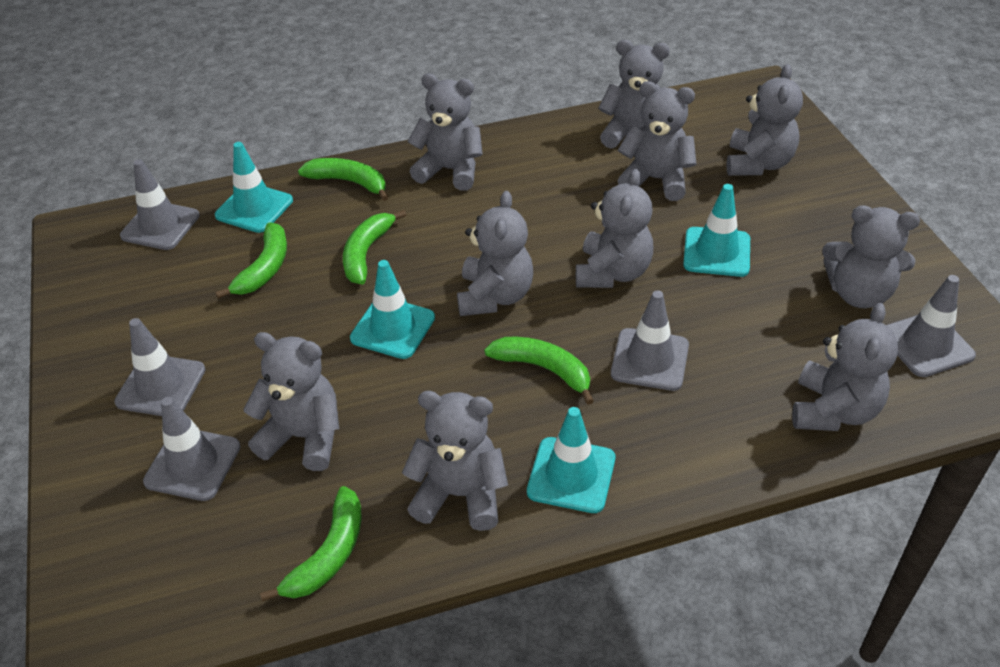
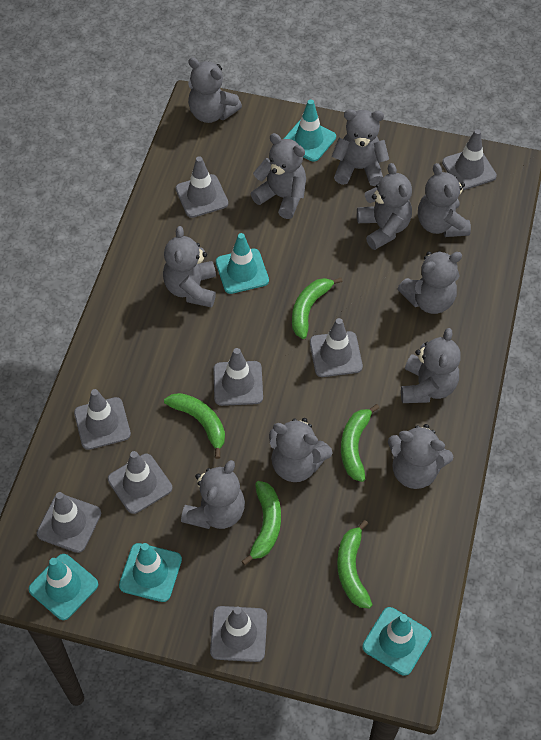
grey teddy bear: [243,332,339,471] [402,391,508,531] [408,73,483,191] [457,191,533,316] [576,169,653,288] [599,40,670,149] [618,81,697,201] [726,64,803,176] [792,303,898,431] [822,205,920,308] = 10 -> [163,226,216,308] [181,460,245,529] [188,57,242,123] [251,133,306,219] [269,418,333,482] [332,109,389,186] [357,163,412,250] [388,424,453,489] [397,251,462,314] [401,328,461,403] [418,163,471,237] = 11
grey traffic cone: [114,318,206,416] [120,159,200,250] [143,397,241,501] [611,291,689,391] [886,275,976,377] = 5 -> [37,492,101,553] [74,389,131,450] [108,451,172,514] [176,156,228,218] [210,606,267,662] [213,348,263,406] [310,318,363,377] [442,129,497,190] = 8
turquoise traffic cone: [215,142,293,233] [350,260,435,359] [527,407,615,513] [683,184,750,277] = 4 -> [29,554,98,620] [119,543,182,602] [216,233,269,294] [284,99,336,162] [363,607,432,676] = 5

